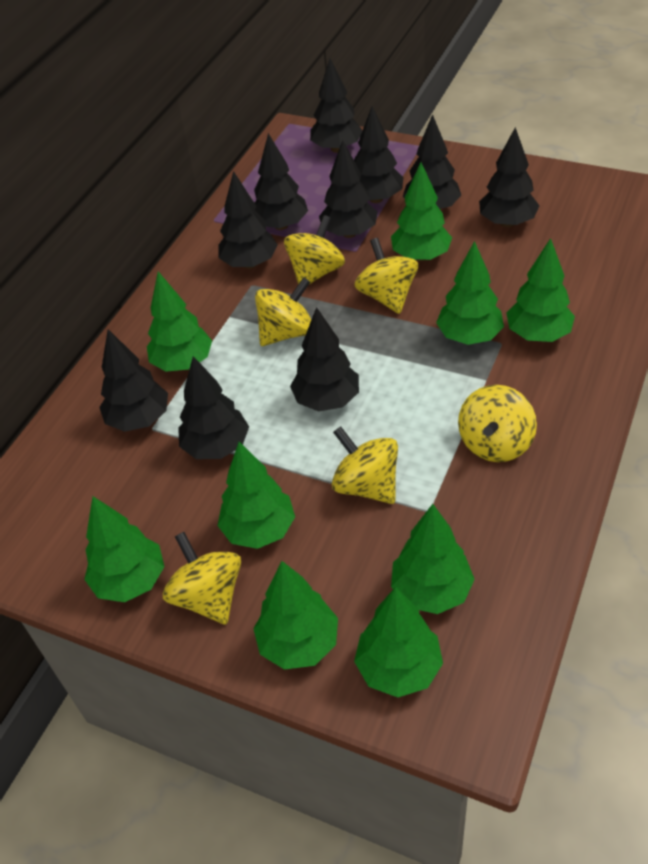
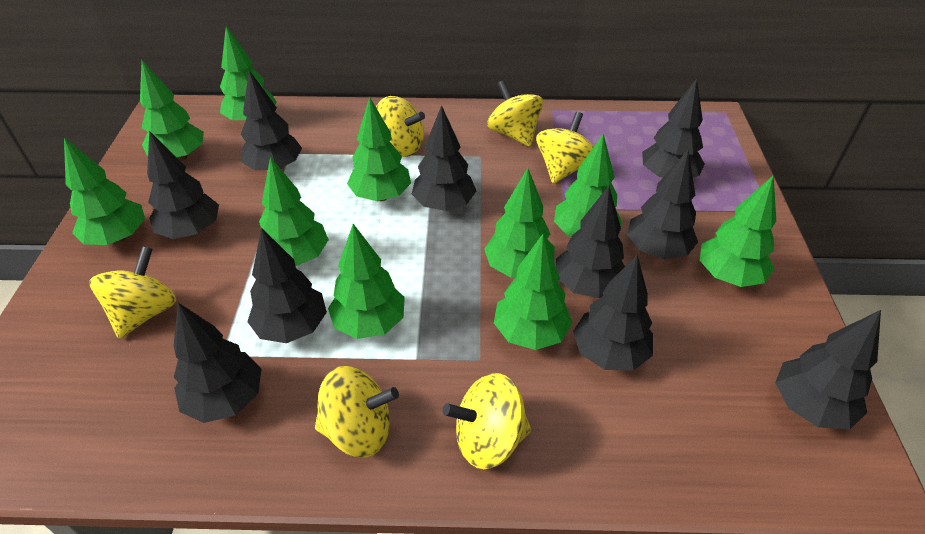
green tree: [84,496,165,602] [147,271,212,372] [217,442,295,549] [253,561,338,670] [354,587,443,697] [391,162,452,261] [391,504,475,614] [436,241,504,345] [506,238,575,342] = 9 -> [64,138,145,245] [140,60,204,161] [220,26,277,121] [259,157,329,266] [328,224,405,339] [347,97,411,201] [484,168,555,278] [494,234,572,350] [554,134,622,237] [700,175,776,287] = 10

